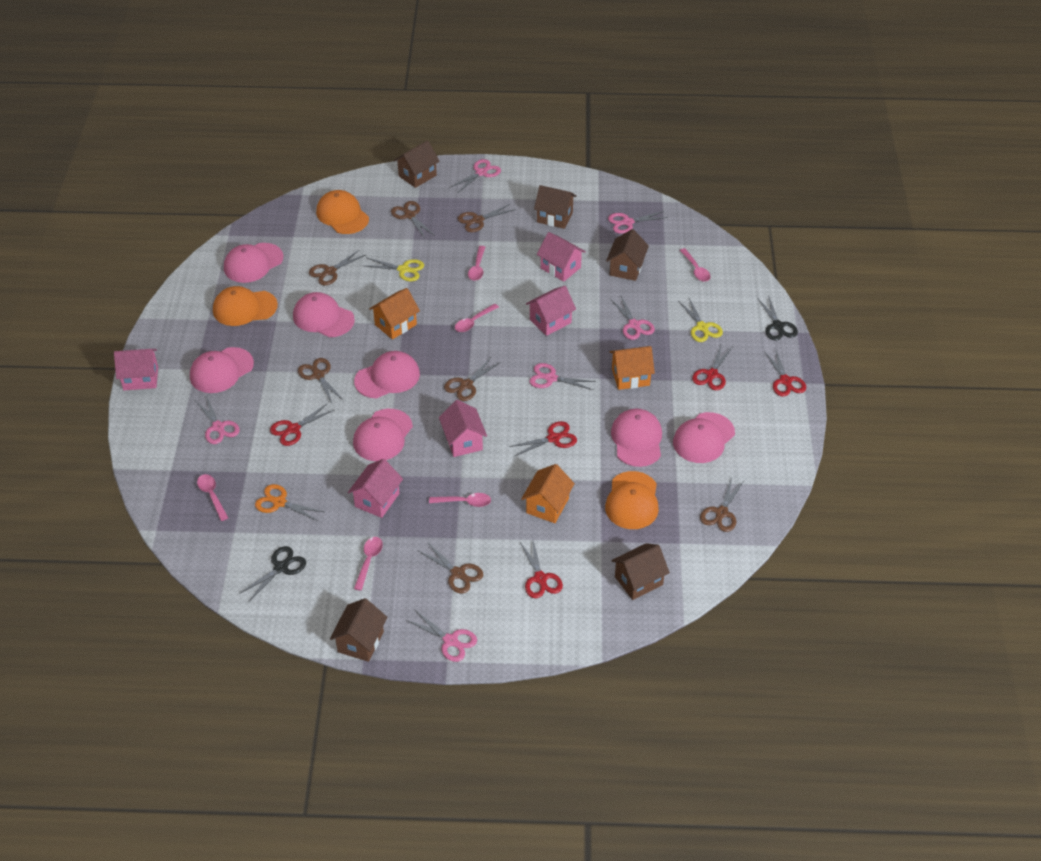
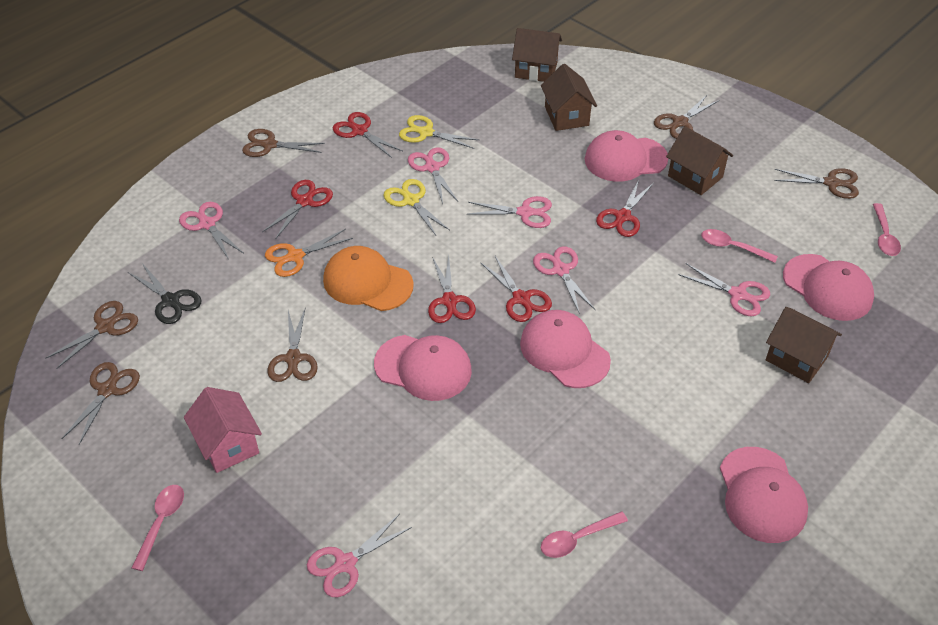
black scissors: [239,546,306,601] [757,295,798,341] = 2 -> [128,263,202,324] = 1
brown house: [330,598,387,662] [394,140,440,188] [534,185,576,229] [606,229,649,281] [611,543,670,600] = 5 -> [512,28,562,82] [541,64,597,131] [666,126,733,195] [766,307,842,383] = 4
brown scissors: [298,358,344,403] [309,250,366,285] [391,201,434,238] [417,542,483,593] [444,358,500,401] [458,204,516,232] [700,477,744,532] = 7 -> [45,301,138,369] [62,362,140,445] [242,129,325,157] [267,309,318,382] [654,95,719,139] [774,168,859,199] = 6
orange cap: [213,286,278,326] [316,190,369,234] [605,471,659,529] = 3 -> [323,246,414,311] = 1
orange house: [369,288,420,339] [521,464,575,523] [610,346,655,390] = 3 -> none = 0
pink cap: [190,347,254,393] [224,243,283,283] [293,292,355,337] [353,409,413,461] [354,351,420,398] [611,408,662,467] [673,412,735,463] = 7 -> [374,335,472,401] [520,310,611,388] [585,130,668,182] [720,447,808,543] [783,254,874,321] = 5
pink house: [114,349,158,390] [348,459,403,518] [439,400,487,457] [526,286,576,336] [537,232,586,282] = 5 -> [184,387,262,473] = 1
pink spoon: [197,474,228,521] [354,537,383,591] [429,493,491,507] [455,304,499,332] [468,246,485,281] [680,248,711,282] = 6 -> [132,485,184,571] [541,511,628,558] [701,229,778,263] [873,203,901,256] = 4

